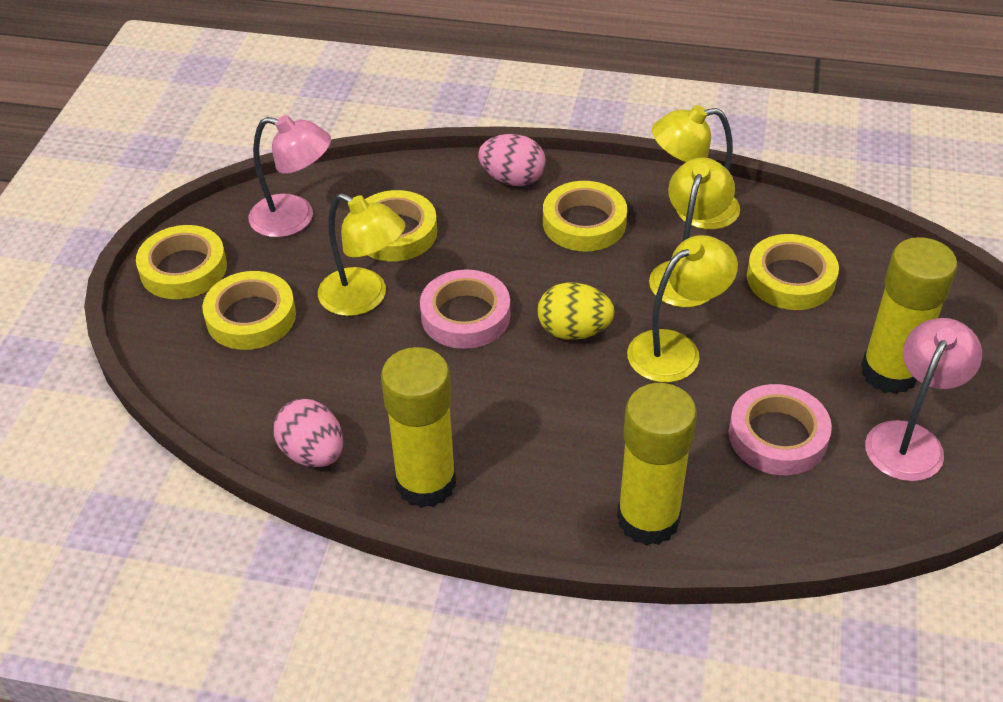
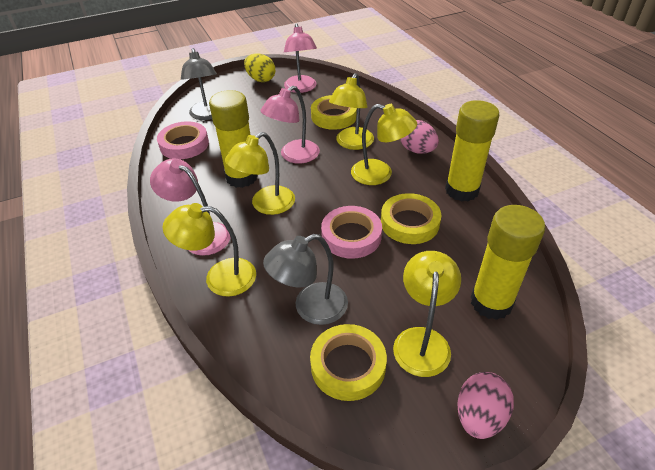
grey lamp: none = 0 -> [181,48,217,120] [263,234,348,325] = 2
pink lamp: [249,115,331,238] [865,318,982,481] = 2 -> [150,158,231,256] [260,86,320,164] [284,23,317,93] = 3
yellow lamp: [318,193,406,316] [627,235,738,383] [649,157,735,308] [652,105,740,230] = 4 -> [162,203,256,297] [225,132,295,215] [329,73,374,150] [351,104,417,185] [393,251,461,377] = 5
yellow tape: [136,225,227,299] [202,271,296,350] [365,190,437,261] [543,181,627,251] [747,234,839,310] = 5 -> [310,324,387,401] [311,95,357,130] [381,193,441,244] = 3

